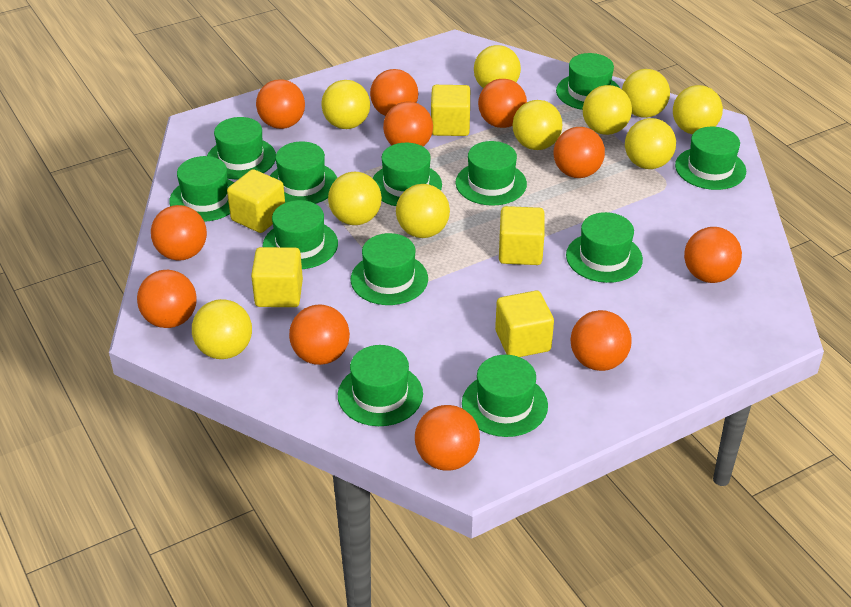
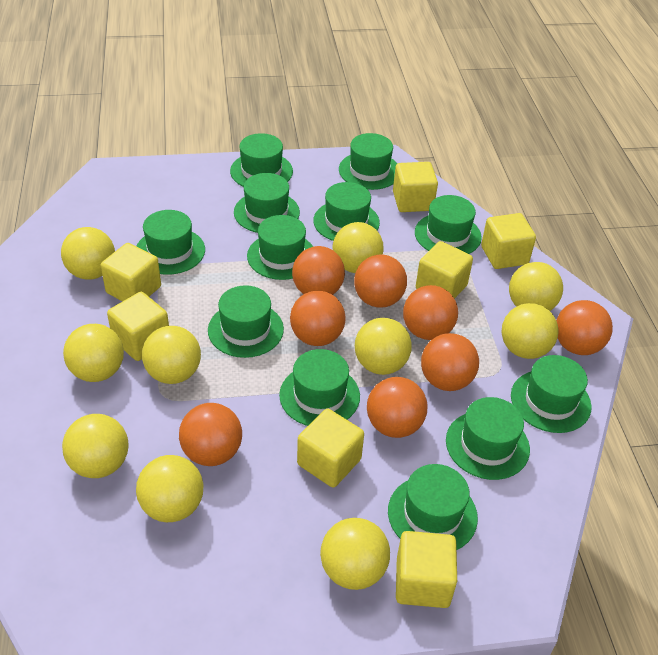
orange ball: [137,270,197,328] [151,205,207,260] [256,79,305,129] [289,305,350,365] [370,69,418,116] [383,102,433,147] [415,405,480,471] [478,79,527,128] [553,127,605,178] [571,310,632,371] [684,227,742,283] = 11 -> [179,403,242,466] [290,291,346,346] [292,246,345,295] [354,254,407,308] [367,377,427,438] [403,285,458,340] [421,333,479,391] [556,300,613,355] = 8
yellow cube: [227,169,285,233] [251,247,303,307] [431,85,470,136] [495,291,554,357] [499,206,545,265] = 5 -> [101,243,161,301] [107,292,169,361] [297,409,364,488] [393,162,438,212] [396,531,457,608] [416,241,473,299] [481,213,536,269] = 7

